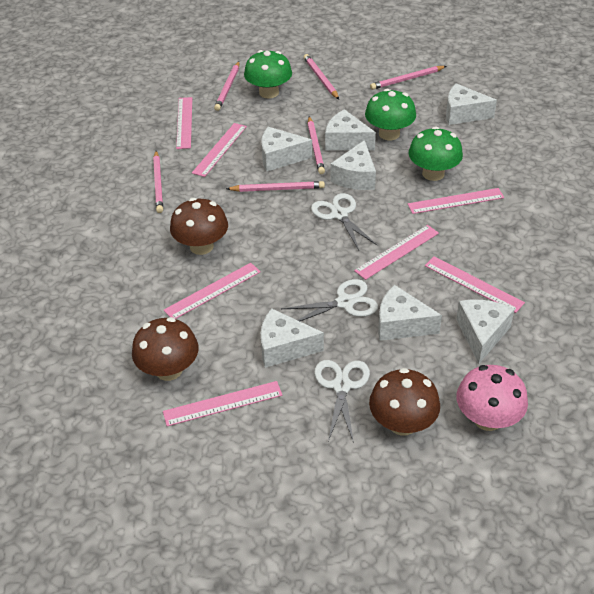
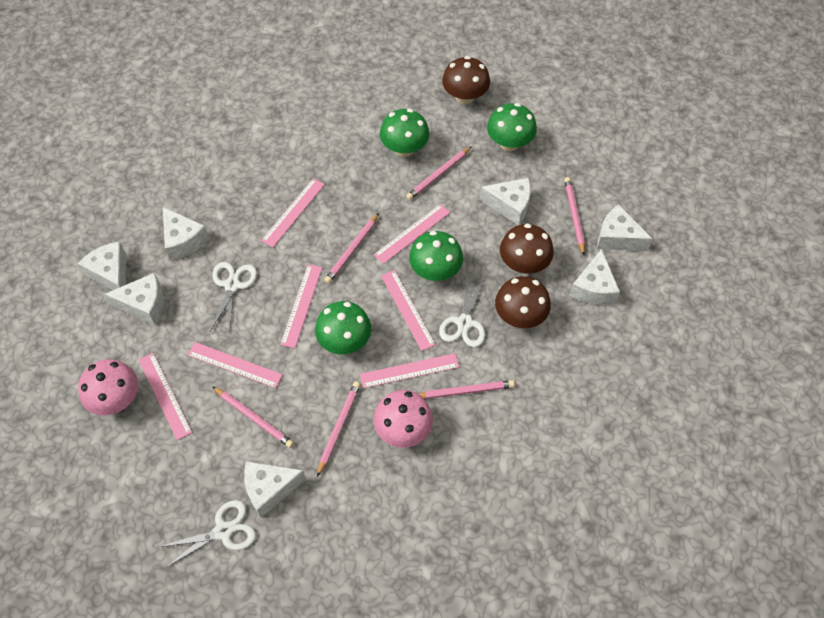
green mushroom: [244,50,292,99] [365,89,416,140] [409,126,463,181] = 3 -> [315,301,371,355] [380,109,429,157] [409,231,463,281] [487,103,537,151] = 4
pink mushroom: [457,365,528,431] = 1 -> [78,359,138,415] [373,390,433,448] = 2

